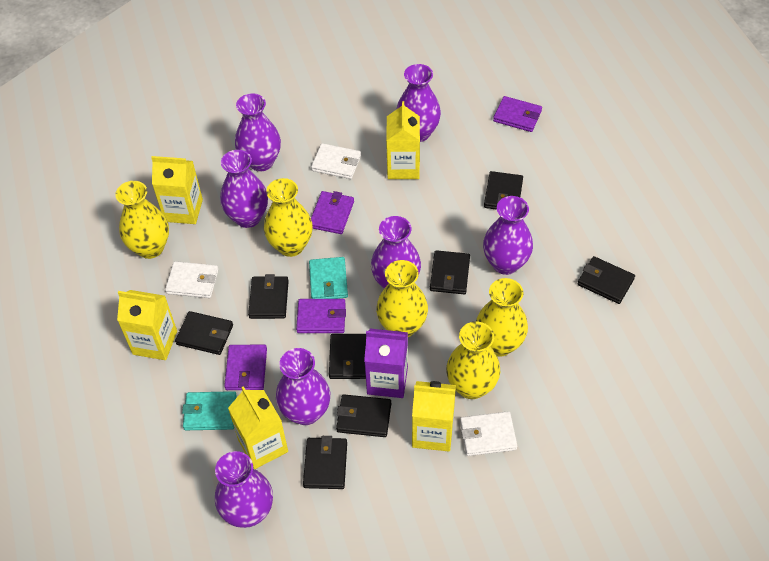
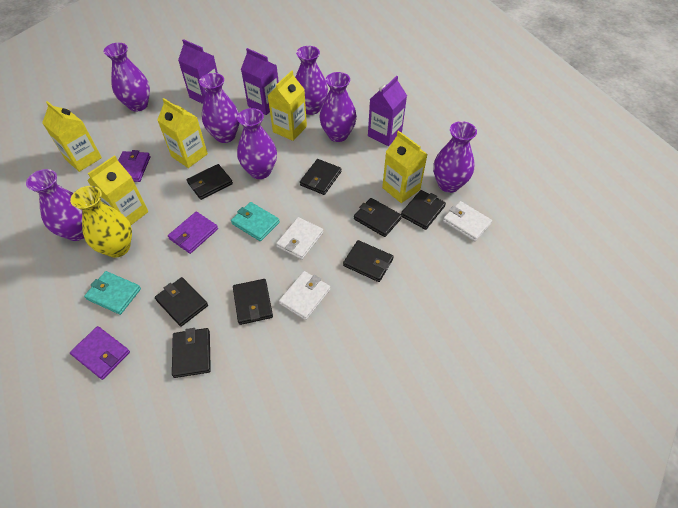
purple carton: [364,329,408,398] = 1 -> [178,39,218,104] [241,48,279,115] [368,76,407,146] = 3
purple wallet: [224,345,267,390] [296,299,346,333] [311,191,354,234] [493,96,542,132] = 4 -> [70,326,130,380] [118,150,150,182] [168,212,218,254] = 3
yellow vase: [115,181,169,259] [264,178,313,257] [376,260,428,337] [446,322,500,399] [476,278,528,357] = 5 -> [70,186,132,258] = 1

